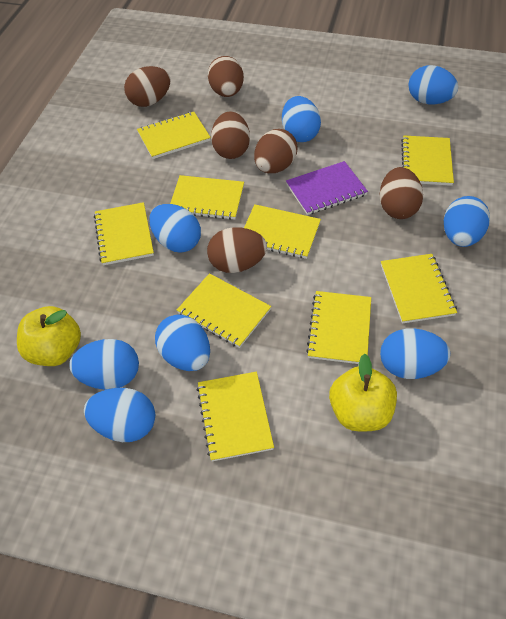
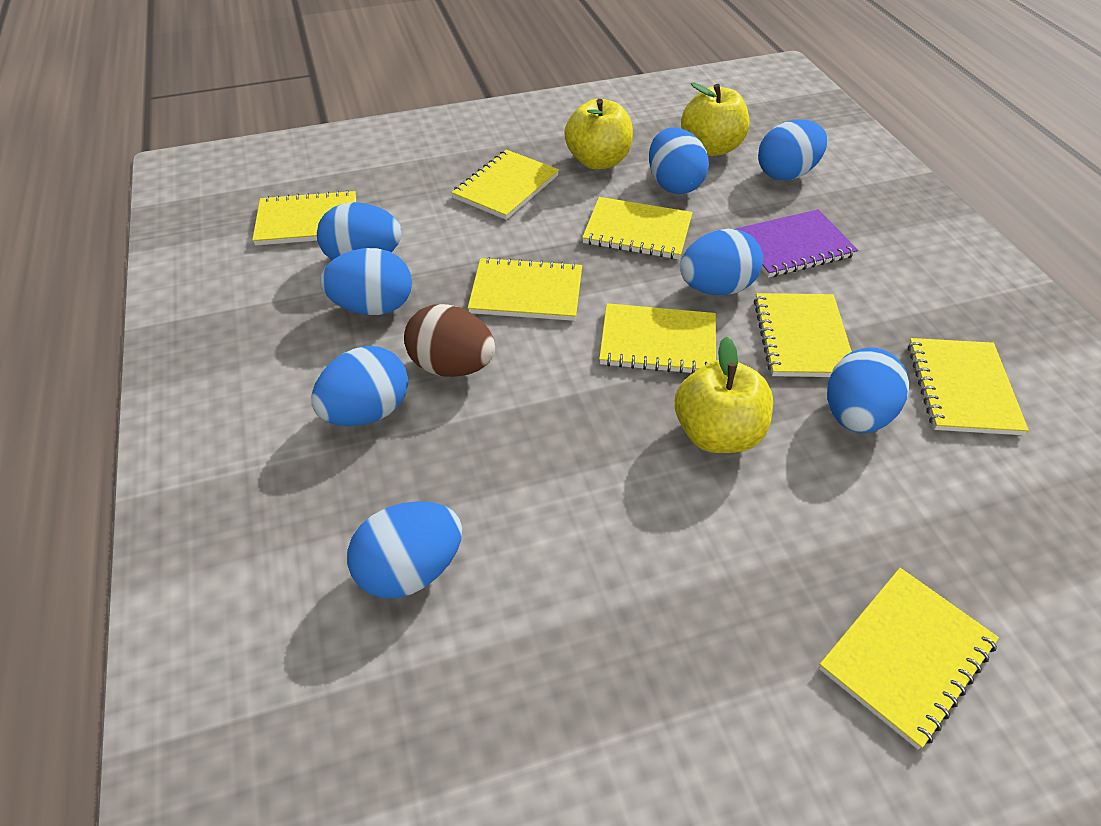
brown egg: [124,66,170,107] [207,227,267,273] [208,56,244,97] [211,111,250,159] [254,129,297,173] [379,167,423,219] = 6 -> [404,304,495,377] = 1
yellow apple: [17,306,81,366] [329,354,397,431] = 2 -> [564,99,633,170] [675,337,773,453] [681,82,749,156] = 3
yellow notebook: [94,202,154,265] [137,112,211,159] [170,175,244,220] [177,273,271,348] [197,372,274,461] [244,204,321,259] [306,291,371,364] [381,254,457,324] [401,136,454,186] = 9 -> [252,190,356,245] [451,150,559,220] [468,257,582,321] [582,197,693,259] [599,303,716,373] [754,293,852,377] [819,568,999,749] [908,338,1029,435] = 8

